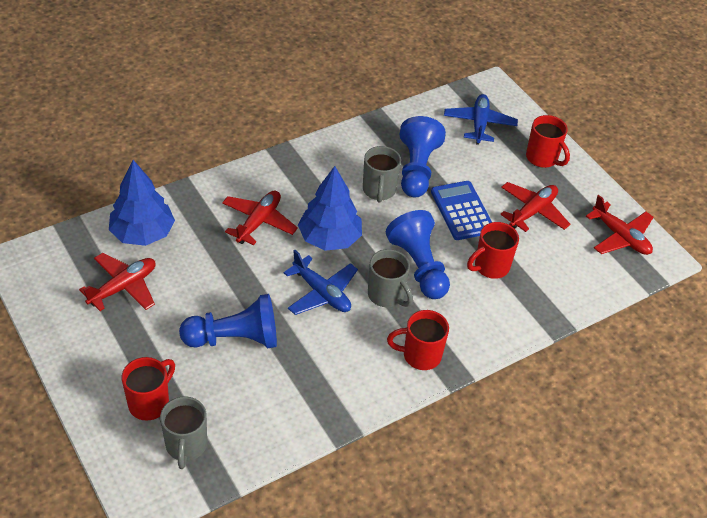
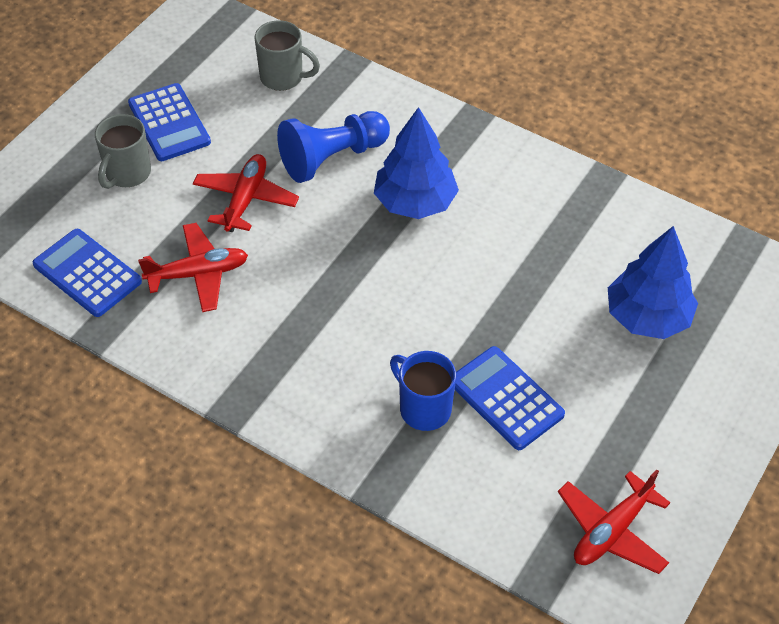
blue calculator: [431,181,492,240] = 1 -> [33,229,142,317] [128,83,211,161] [455,346,565,450] = 3
blue mug: none = 0 -> [390,351,456,431] = 1
blue pawn: [179,294,277,348] [386,210,450,299] [399,116,446,197] = 3 -> [277,111,390,183] = 1
blue plane: [284,250,358,315] [444,94,518,145] = 2 -> none = 0
grey mug: [160,396,207,469] [363,146,401,202] [368,249,413,307] = 3 -> [95,114,151,189] [254,20,320,91] = 2
red mug: [122,357,175,421] [387,310,449,370] [467,222,519,279] [526,115,570,168] = 4 -> none = 0
red plane: [79,253,156,311] [222,191,298,245] [500,182,570,232] [586,195,654,255] = 4 -> [138,223,248,312] [193,154,299,232] [558,469,670,574] = 3

